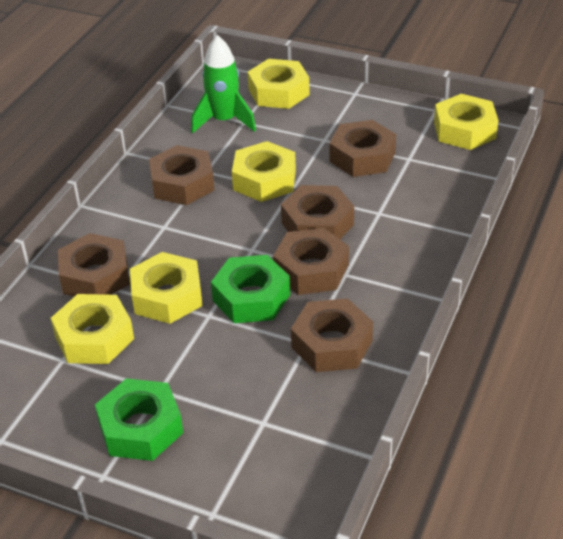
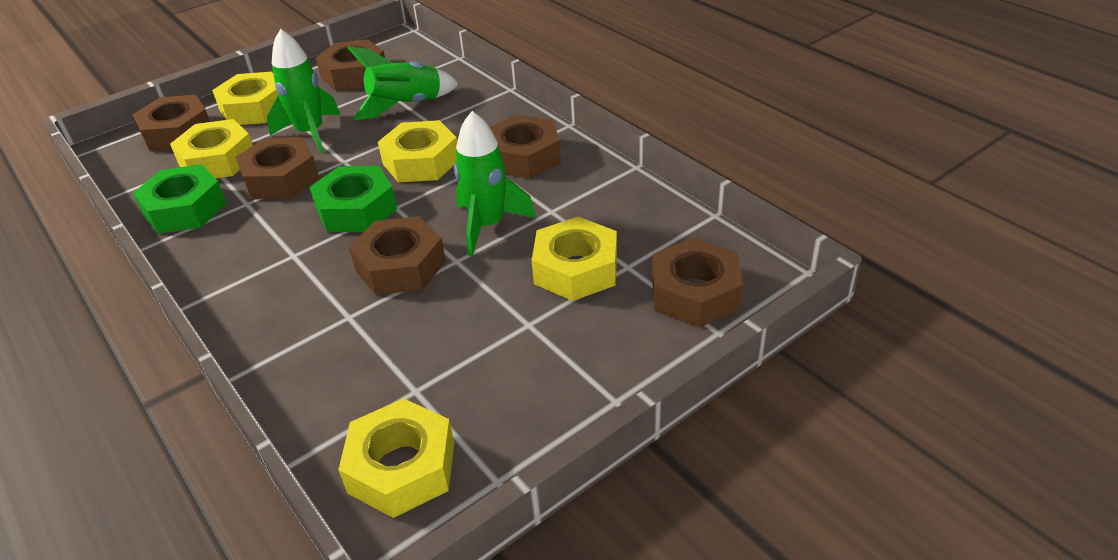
green rocket: [191,35,256,133] = 1 -> [267,29,340,153] [348,46,459,120] [454,111,536,257] = 3

